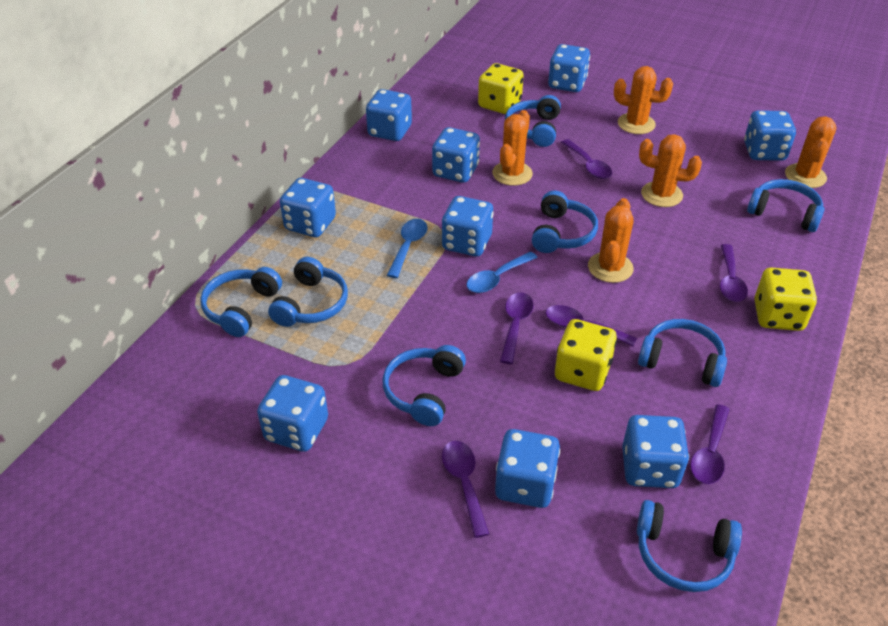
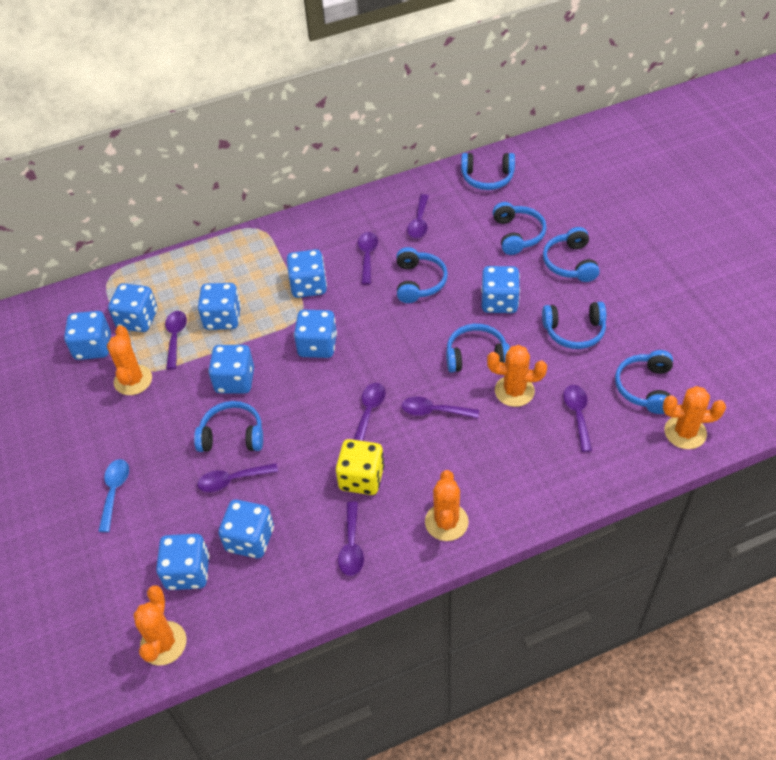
blue spoon: [387,219,427,278] [466,251,538,293] = 2 -> [98,459,129,532] = 1
purple spoon: [442,441,489,538] [500,293,534,364] [545,305,637,346] [561,139,612,179] [690,404,730,484] [720,244,748,302] = 6 -> [165,311,187,370] [197,463,278,492] [338,501,364,576] [353,383,386,441] [358,232,378,285] [402,397,479,418] [407,194,429,239] [563,385,592,452] = 8
yellow dice: [478,63,524,114] [555,319,617,391] [754,268,817,331] = 3 -> [336,439,385,495] = 1

